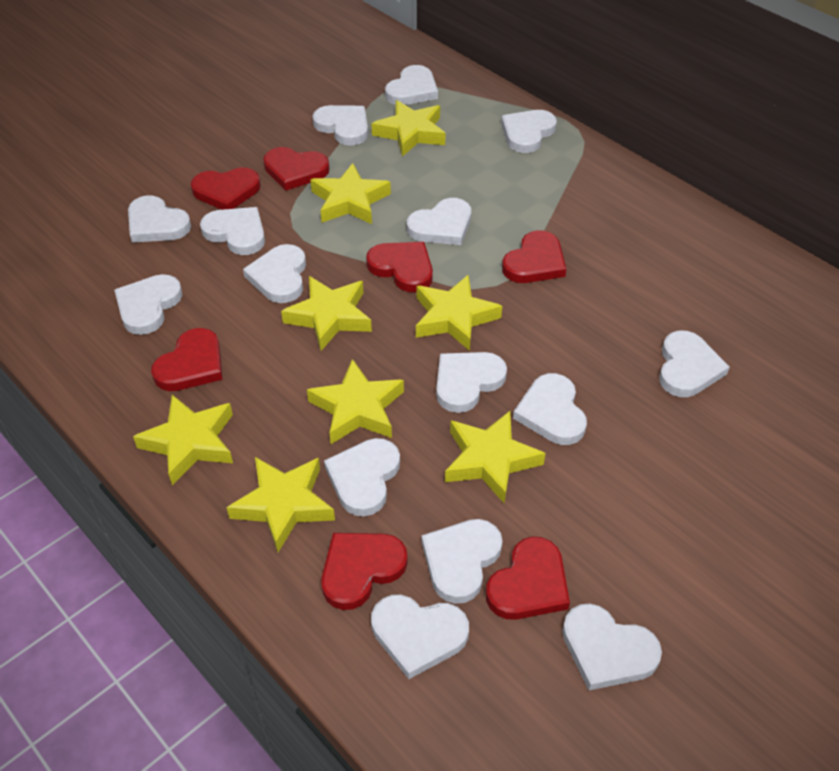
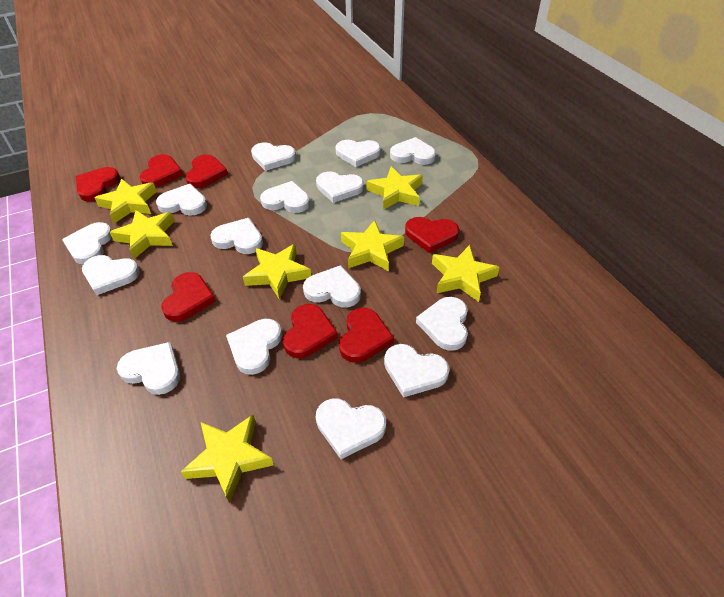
yellow star: [133,395,233,485] [226,457,335,552] [281,276,372,351] [307,359,404,444] [310,163,391,224] [371,100,446,157] [416,274,502,351] [445,411,546,503] = 8 -> [94,179,157,224] [110,210,174,259] [181,415,274,503] [243,244,311,300] [341,220,404,271] [367,166,423,210] [432,245,500,302] = 7

